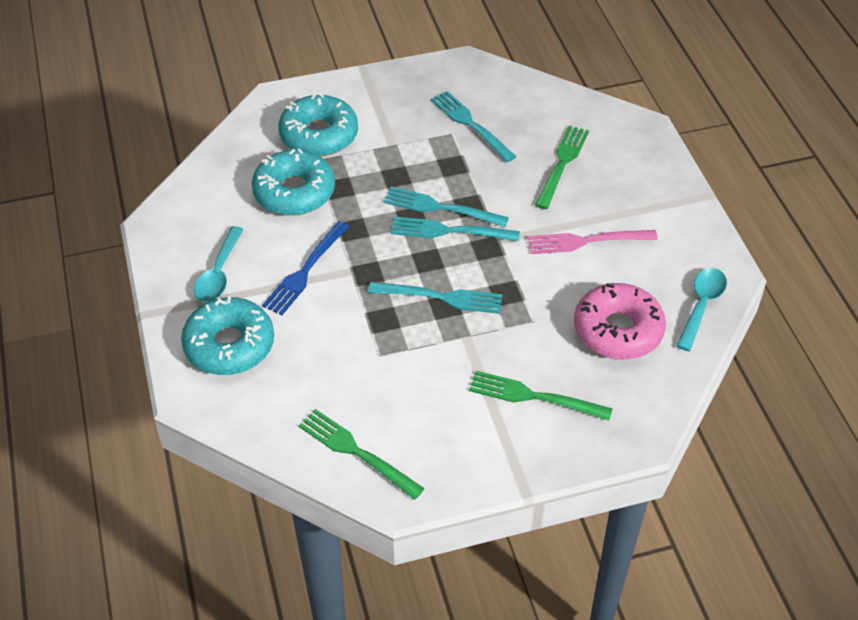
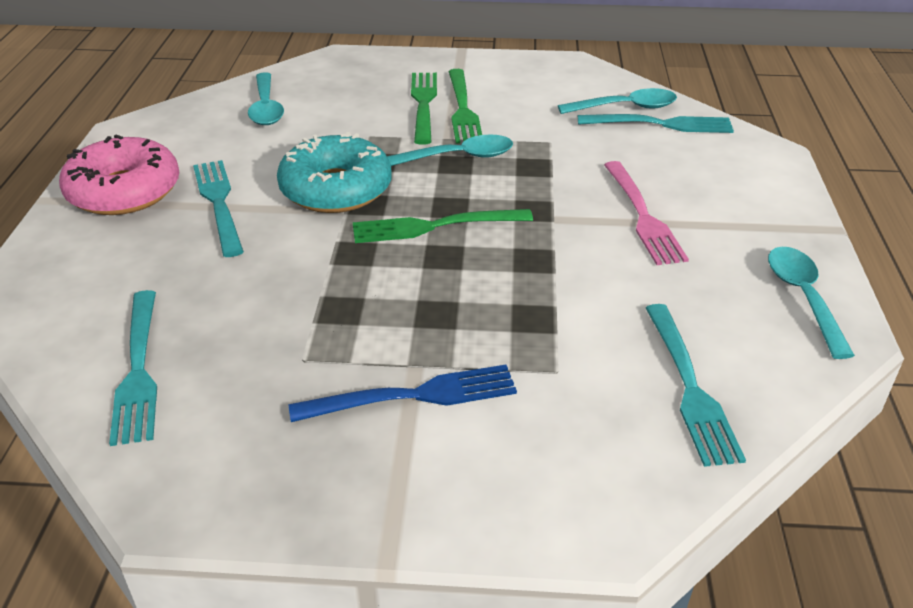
turquoise donut: [181,296,274,375] [252,148,335,216] [278,93,358,156] = 3 -> [277,132,391,213] = 1
turquoise spoon: [194,226,244,302] [676,268,727,351] = 2 -> [248,72,284,125] [387,134,513,166] [558,88,677,114] [768,247,855,359] = 4

